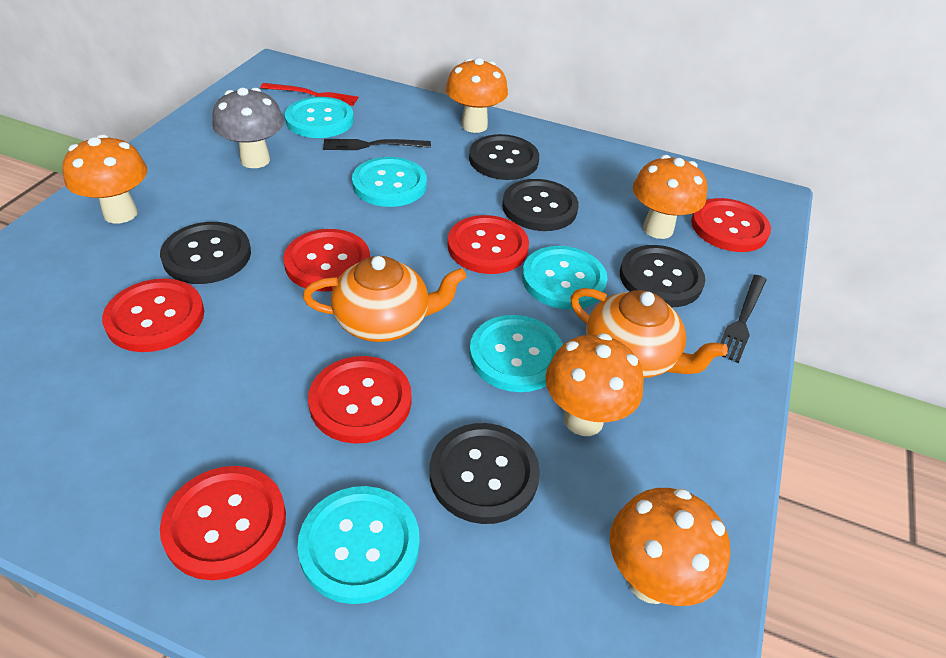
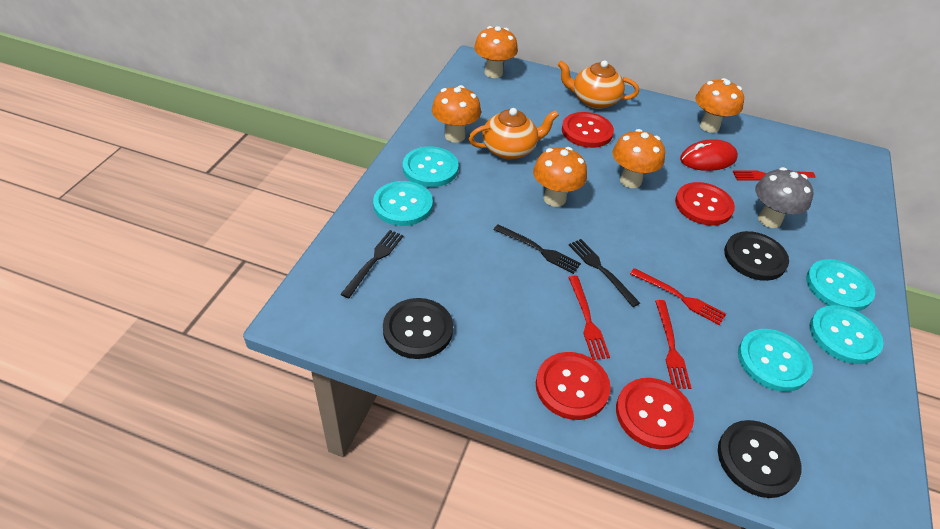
black button: [160,222,251,284] [430,423,540,524] [469,134,539,180] [502,179,579,231] [620,245,705,307] = 5 -> [383,298,453,359] [718,420,801,498] [724,231,789,281] = 3
black fork: [323,139,431,150] [720,275,766,363] = 2 -> [340,230,404,299] [493,224,581,274] [569,239,640,307] = 3
red button: [102,279,204,352] [160,466,286,580] [283,229,370,291] [308,356,411,444] [448,215,529,274] [691,198,771,252] = 6 -> [536,352,611,420] [562,112,614,148] [616,378,694,449] [675,182,735,226] = 4
red fork: [260,83,358,106] = 1 -> [568,276,610,360] [630,268,726,325] [655,300,691,389] [733,170,816,181] = 4
red mouse: none = 0 -> [680,139,738,171] = 1

